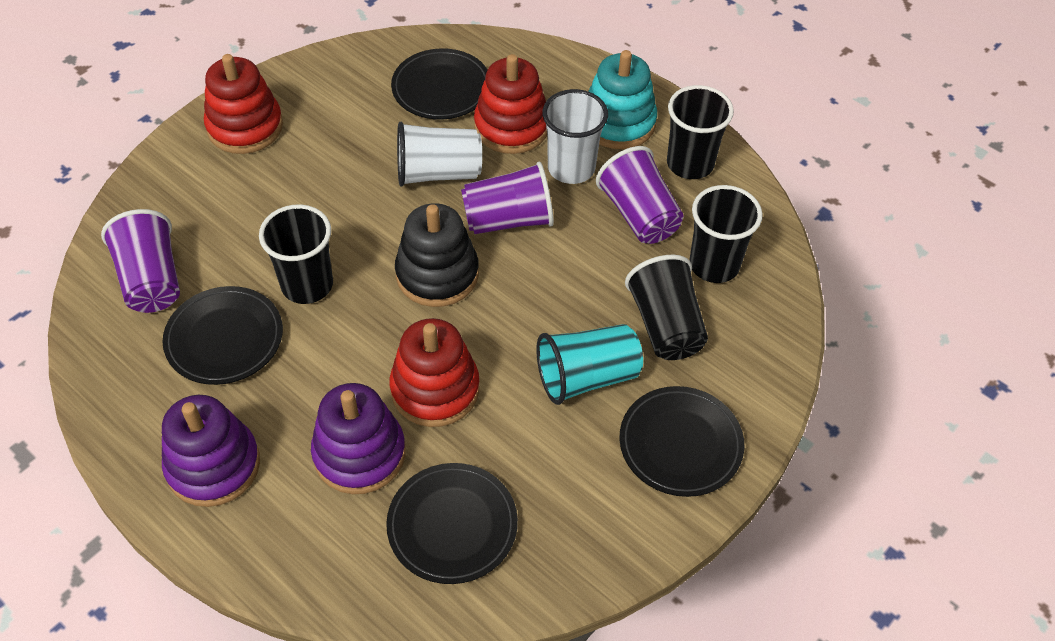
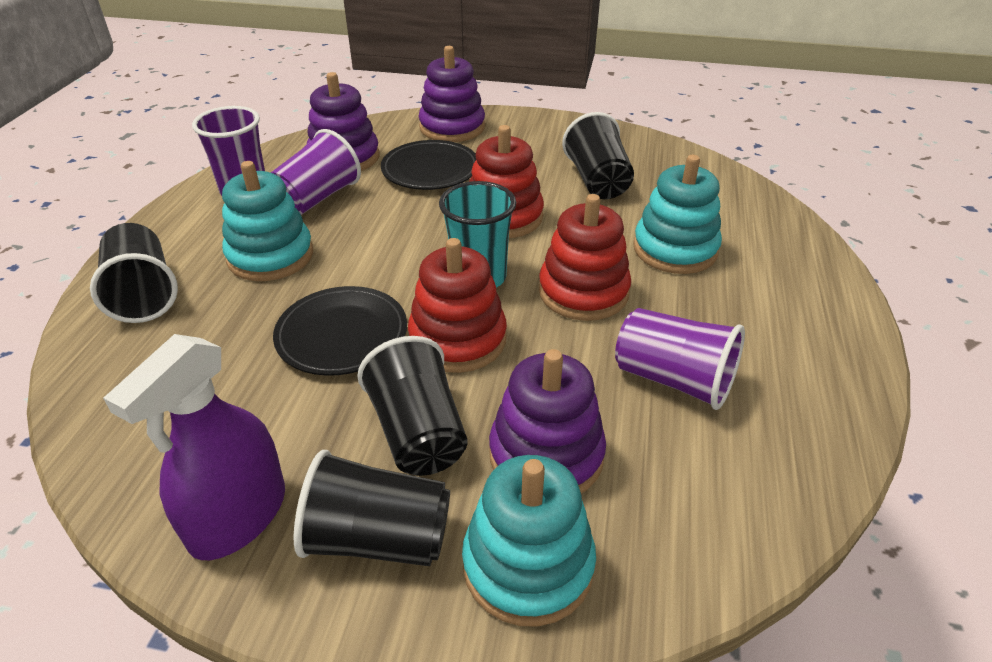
black plate: [163,286,283,385] [386,463,518,584] [391,48,488,120] [619,386,744,497] = 4 -> [273,286,407,376] [381,140,476,190] = 2
black stacking toy: [395,203,479,307] = 1 -> none = 0
purple spray bottle: none = 0 -> [103,334,285,560] = 1
purple stacking toy: [162,395,260,507] [311,383,406,494] = 2 -> [307,72,379,171] [419,46,485,142] [489,349,606,493] = 3
turquoise stacking toy: [588,50,657,149] = 1 -> [222,161,313,281] [462,455,596,627] [633,155,722,274] = 3
white cup: [397,122,482,187] [542,89,608,184] = 2 -> none = 0

